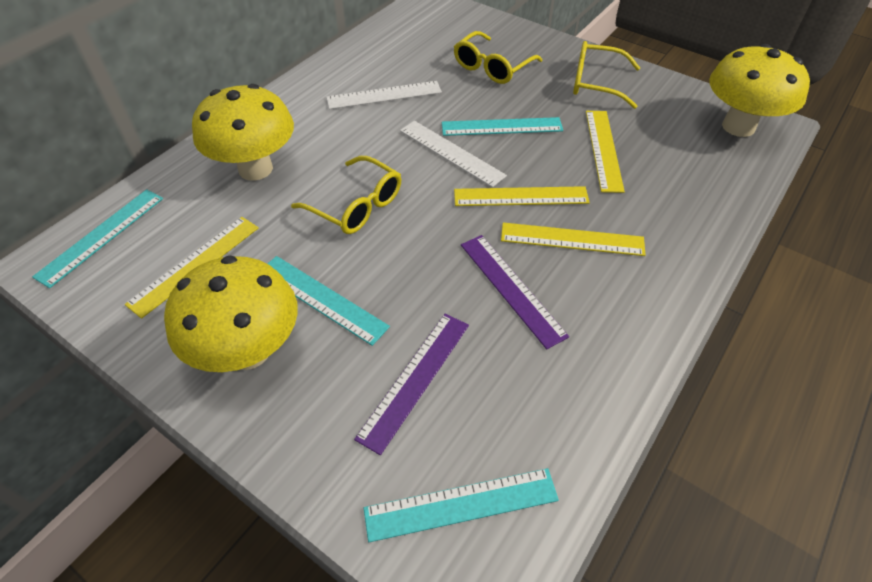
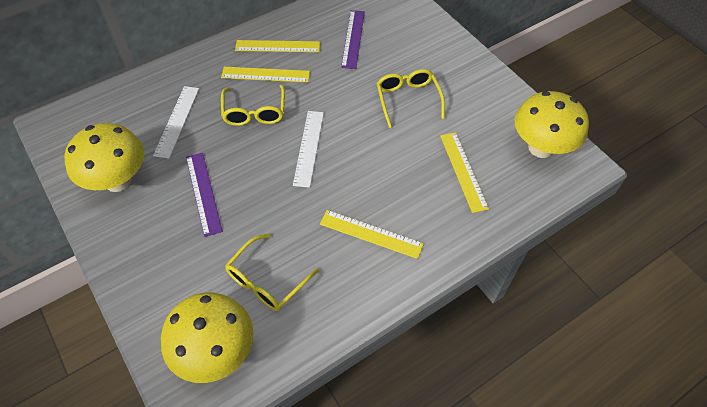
turquoise ruler: [32,189,163,288] [268,256,390,346] [364,468,559,542] [442,117,563,136] = 4 -> none = 0

